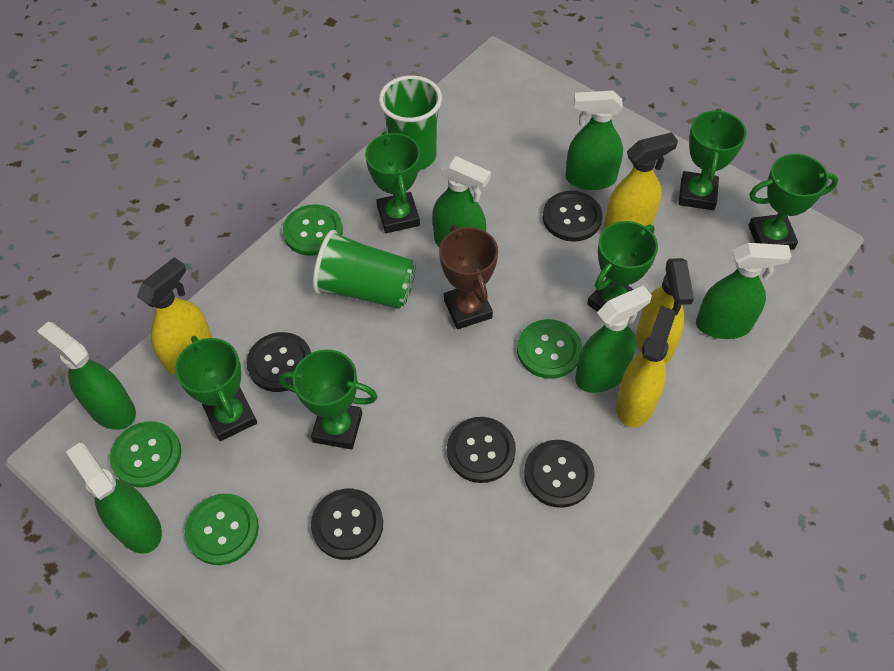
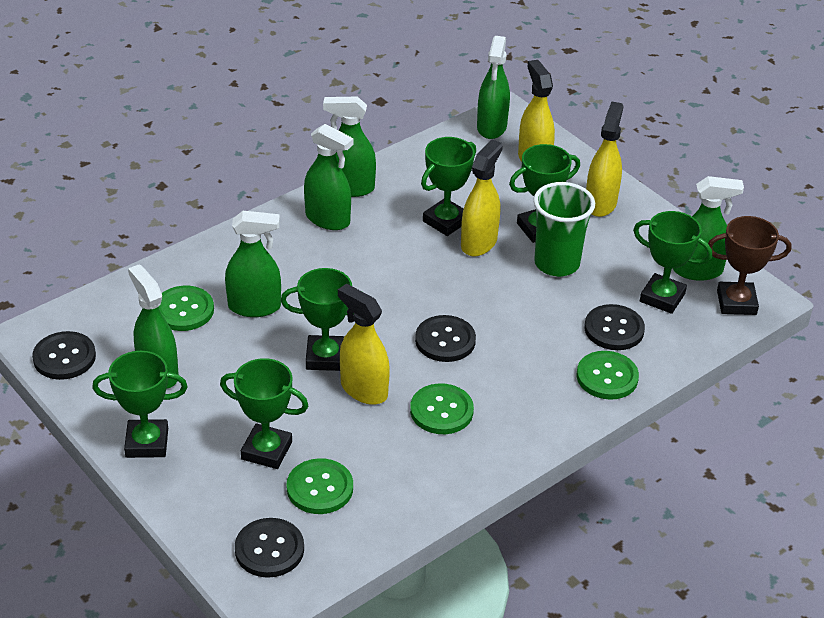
black button: [246,332,311,392] [311,489,383,560] [447,417,516,483] [524,440,595,508] [543,191,602,242] = 5 -> [32,331,96,380] [235,518,304,578] [415,315,476,362] [584,304,645,350] = 4
green cup: [313,230,416,309] [379,75,442,170] = 2 -> [533,182,595,277] = 1

